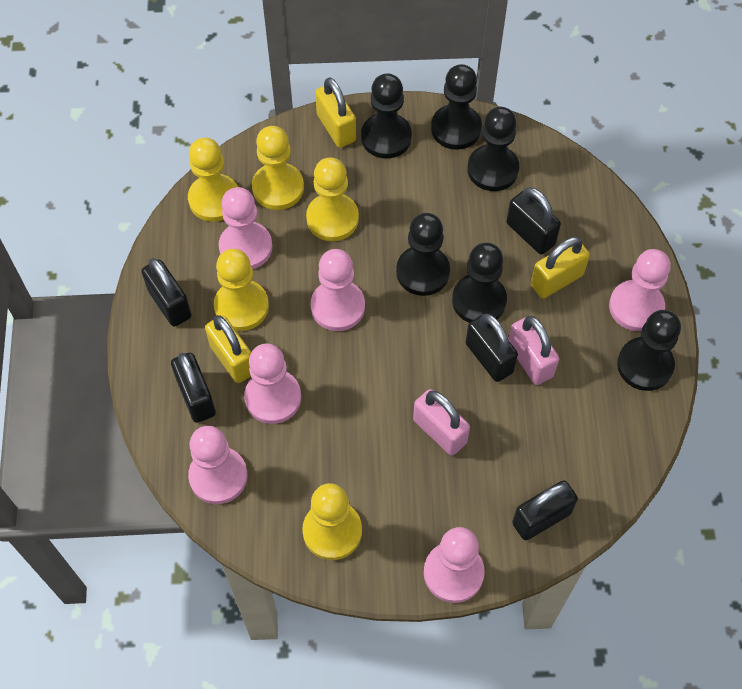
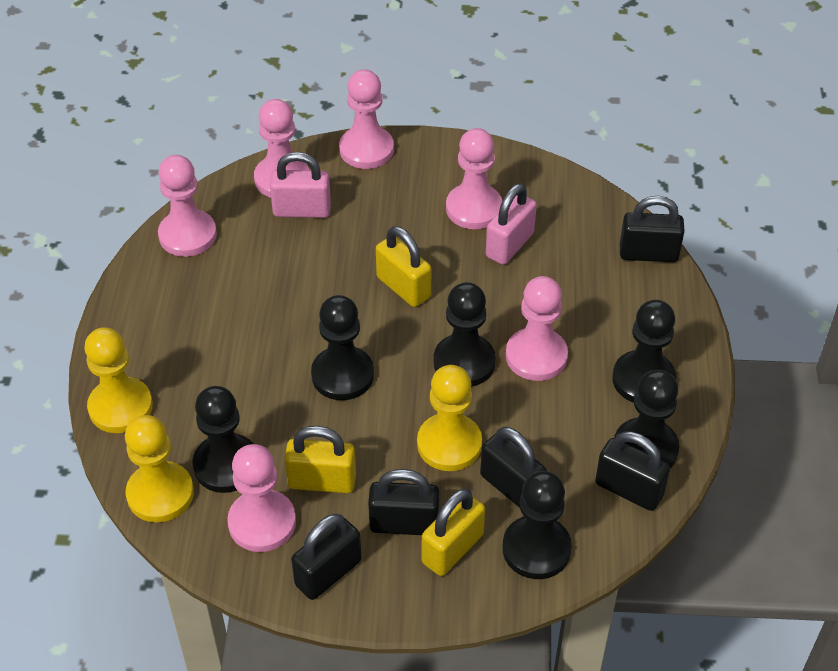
yellow pawn: [188,138,238,222] [214,249,269,331] [252,126,304,210] [302,483,362,560] [306,157,359,241] = 5 -> [84,327,153,433] [125,415,194,522] [417,365,482,471] = 3

